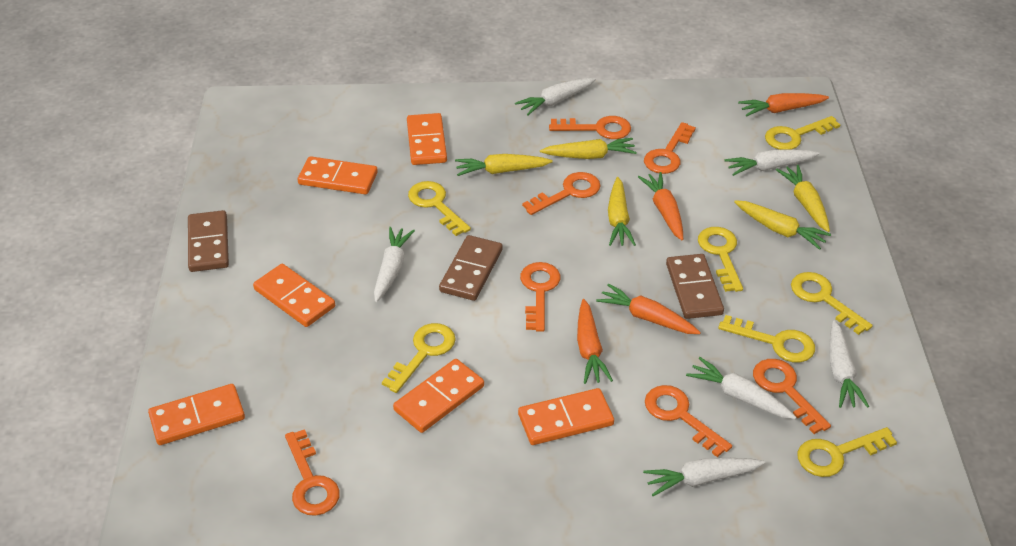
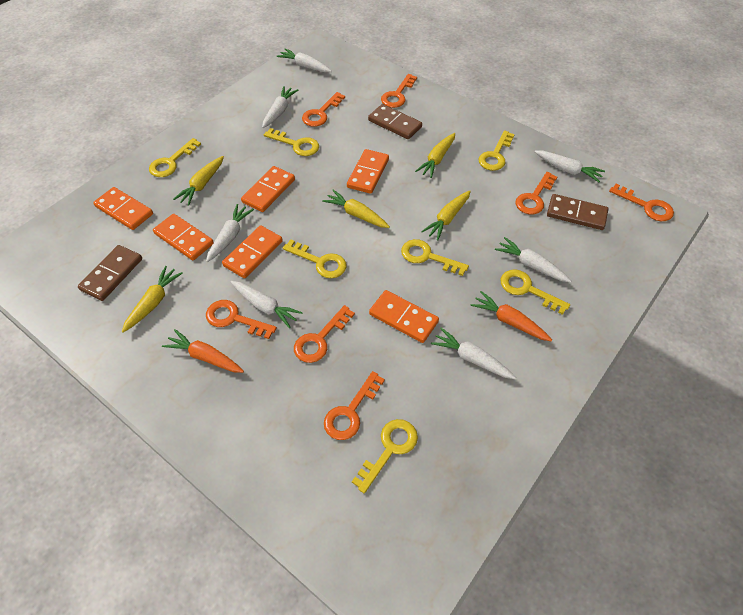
orange carrot: [577,299,613,384] [596,284,701,334] [638,172,683,241] [738,93,829,117] = 4 -> [162,329,244,373] [471,291,552,341] = 2
white carrot: [374,227,415,302] [515,78,596,116] [643,458,765,496] [686,357,796,419] [725,149,820,176] [829,320,869,408] = 6 -> [206,204,254,262] [231,281,303,328] [262,86,298,128] [277,48,332,72] [431,328,516,379] [495,237,571,283] [534,151,605,182] = 7

